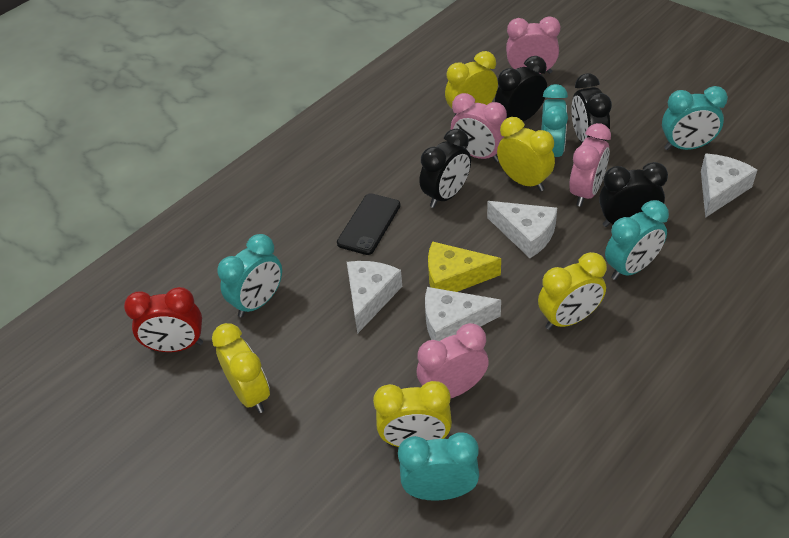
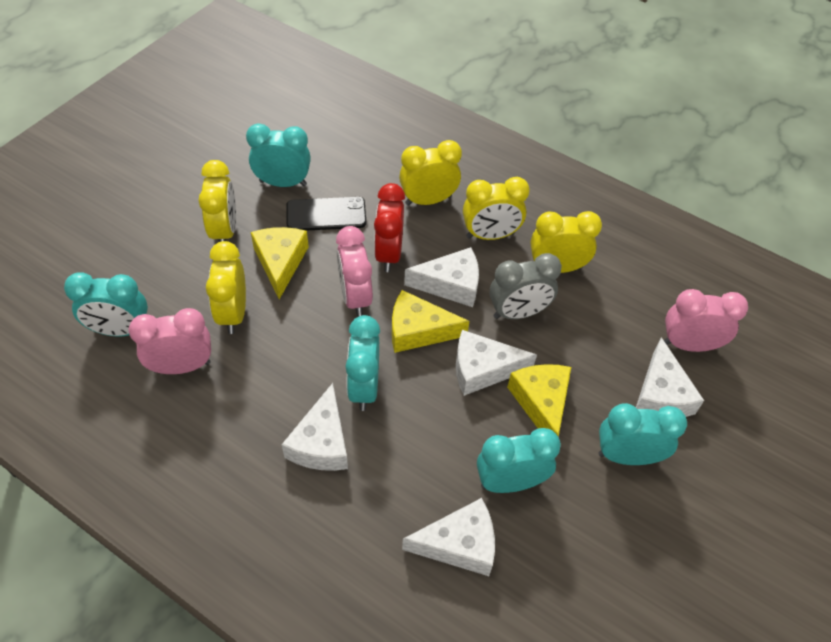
black clock: [419,129,471,208] [495,56,547,121] [571,73,612,143] [599,162,668,227] = 4 -> none = 0
grey clock: none = 0 -> [490,253,562,319] = 1
pink clock: [417,323,489,398] [451,93,507,162] [506,16,560,74] [569,123,611,207] = 4 -> [128,308,211,374] [336,226,373,317] [664,289,748,352] = 3
white cheese: [347,261,402,334] [425,287,501,341] [487,201,557,258] [701,154,757,218] = 4 -> [282,383,348,471] [402,498,495,576] [404,247,479,307] [456,330,537,396] [636,337,704,417] = 5
yellow cheese: [428,241,501,292] = 1 -> [251,227,309,299] [392,290,469,353] [507,364,571,437] = 3

